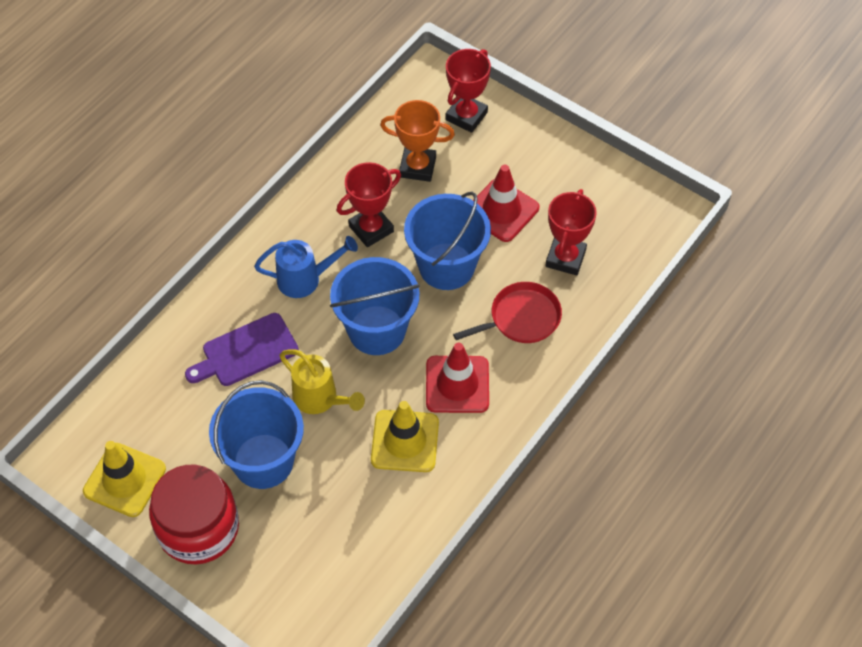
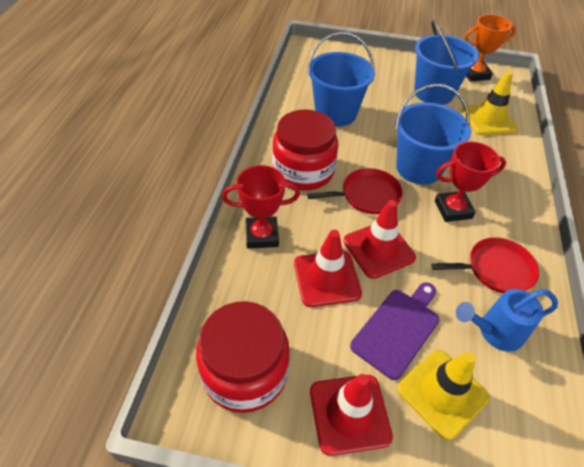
red jar: [149,465,239,564] = 1 -> [196,301,290,413] [272,109,338,190] = 2
red pan: [453,282,562,343] = 1 -> [307,168,403,214] [431,237,539,293] = 2
red traffic cone: [426,343,489,413] [473,165,539,242] = 2 -> [294,230,362,307] [310,374,393,456] [343,200,416,279] = 3
red trophy: [337,162,401,247] [445,49,491,133] [545,189,597,275] = 3 -> [222,165,300,249] [435,141,506,222] = 2
yellow watering can: [279,349,365,414] = 1 -> none = 0

